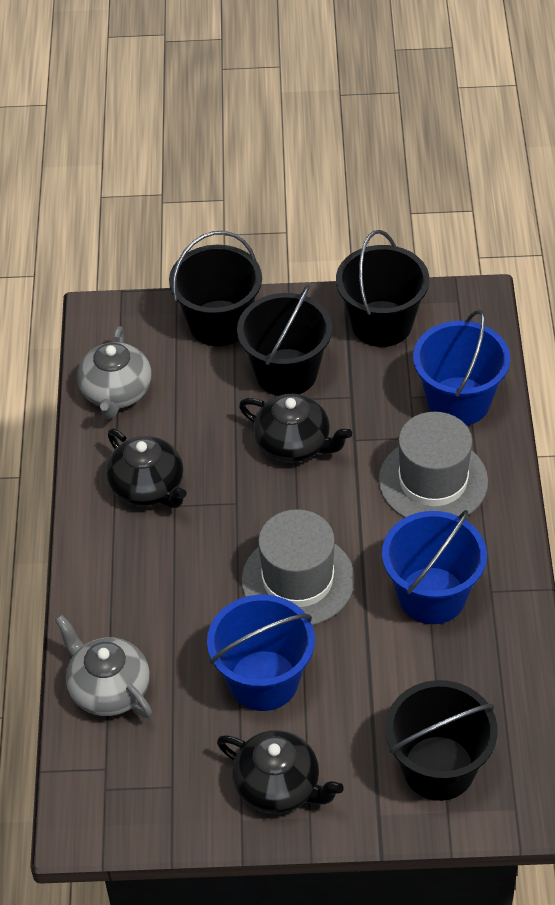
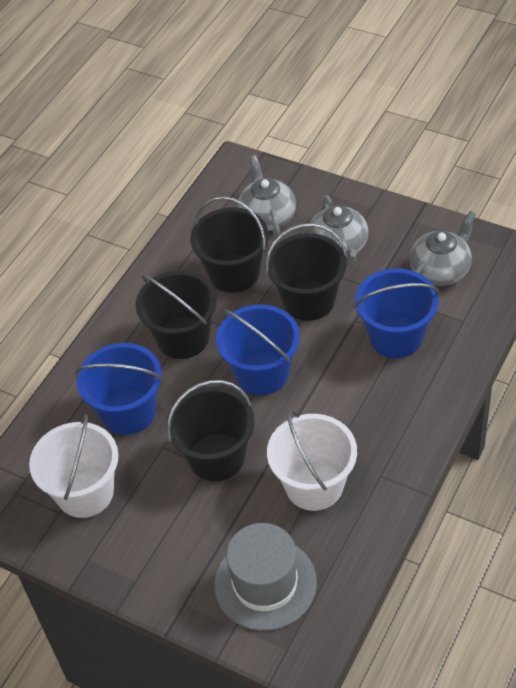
black teapot: [106,428,187,508] [217,730,344,814] [239,394,352,463] = 3 -> none = 0
grey hat: [241,509,355,625] [379,412,488,518] = 2 -> [214,523,317,631] = 1
grey teapot: [55,615,152,718] [77,326,152,419] = 2 -> [238,155,296,238] [308,195,368,265] [409,211,476,286] = 3
white bucket: none = 0 -> [29,414,119,518] [267,409,357,511] = 2

